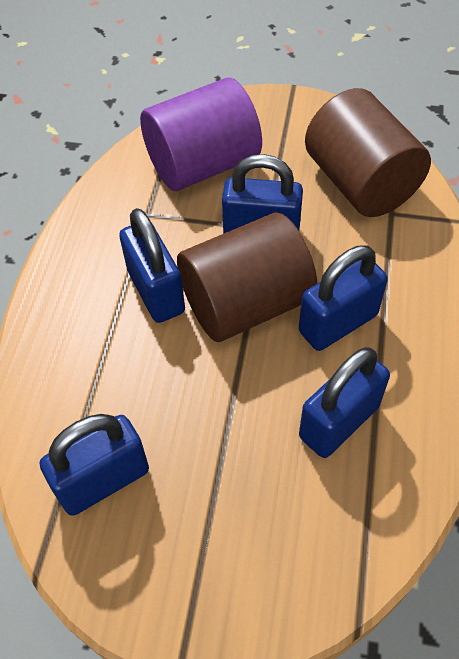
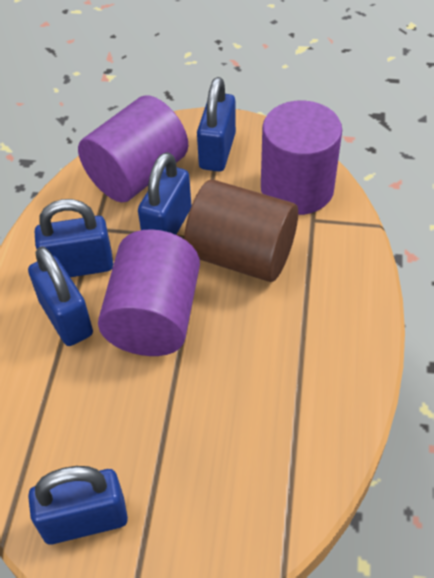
brown cylinder: [177,213,317,342] [305,88,431,217] = 2 -> [184,180,298,282] = 1
purple cylinder: [140,78,262,191] = 1 -> [78,95,188,202] [98,229,200,356] [261,100,342,215] = 3

